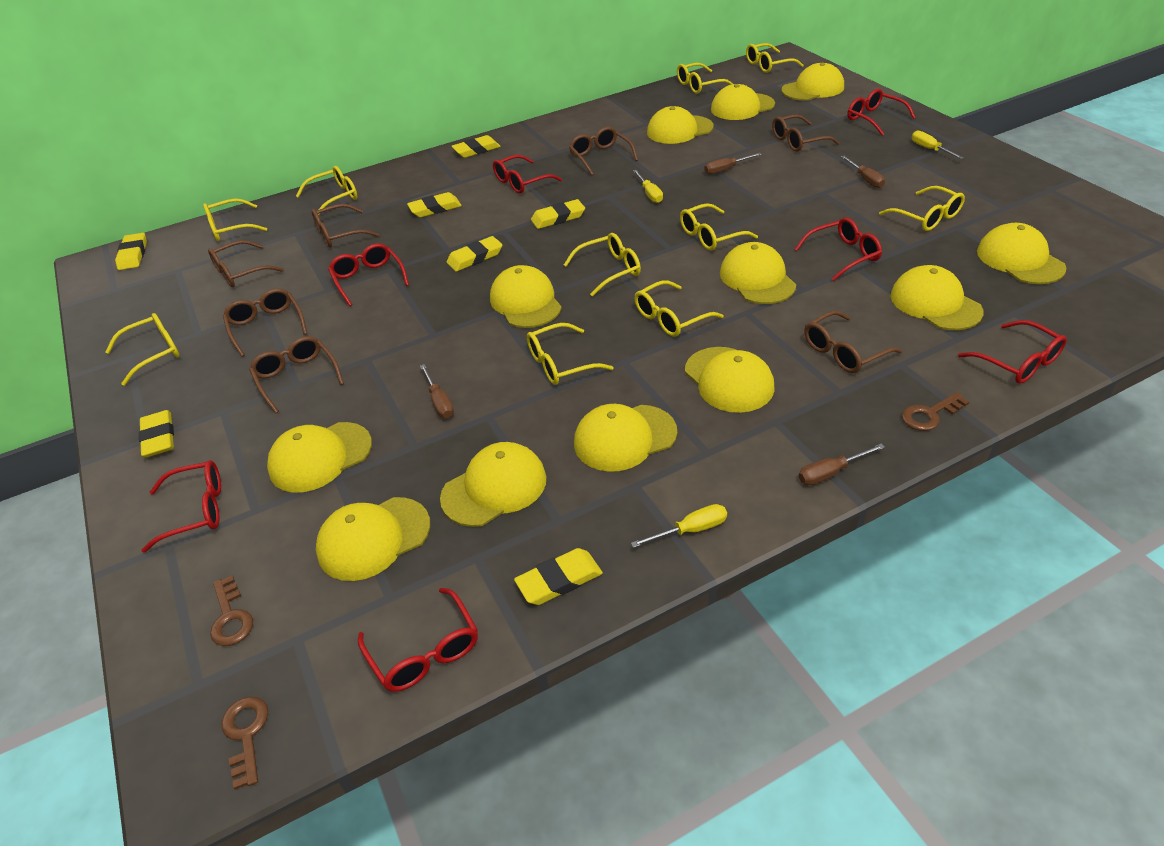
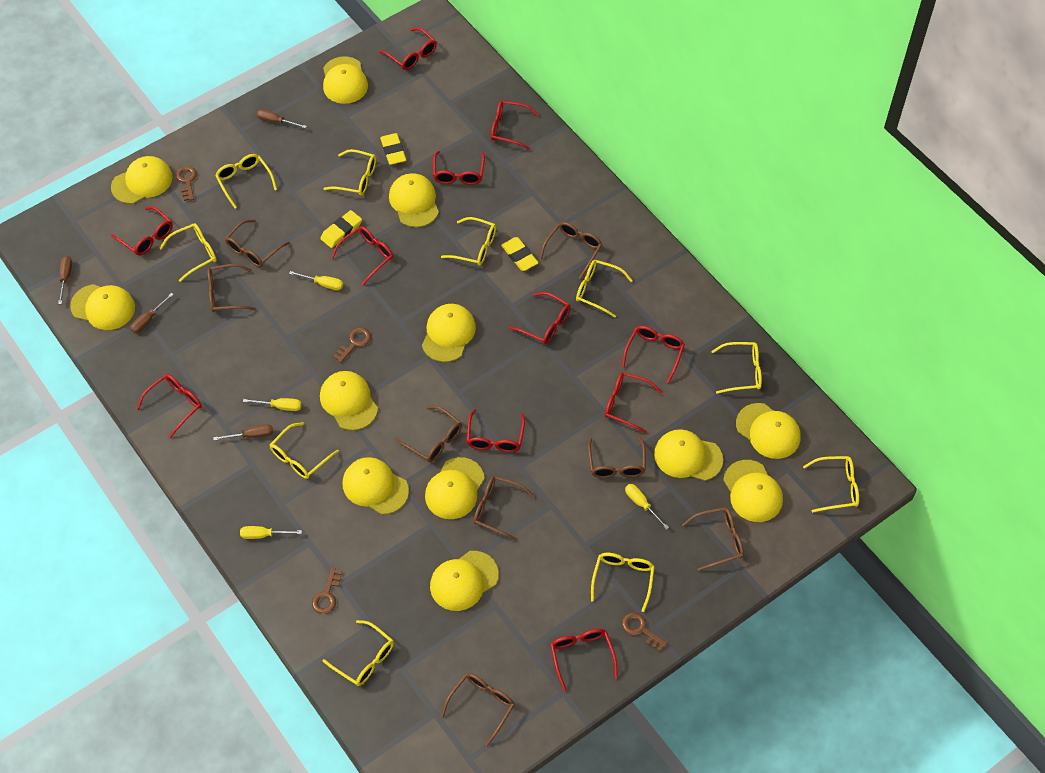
brown glasses: [208,240,284,287] [223,288,307,357] [249,336,344,414] [311,204,379,248] [569,127,638,175] [772,115,840,152] [804,311,902,373] = 7 -> [207,264,256,312] [225,219,290,267] [395,406,462,462] [441,673,515,746] [473,476,535,541] [539,222,602,279] [588,437,646,478] [682,507,744,571] = 8
brown key: [210,576,253,646] [221,697,268,790] [902,392,969,431] = 3 -> [176,166,197,201] [312,568,342,614] [333,328,371,363] [622,612,668,652] = 4
red glasses: [141,460,221,553] [328,243,409,306] [358,588,478,692] [493,155,562,194] [794,217,882,281] [847,89,916,136] [958,320,1067,384] = 7 -> [111,206,173,255] [136,374,202,438] [331,226,393,285] [379,27,437,70] [433,151,485,185] [467,409,525,452] [491,101,539,150] [509,292,571,344] [550,629,617,692] [605,372,662,433] [622,326,685,383] = 11
yellow eraser: [115,233,147,270] [139,410,174,457] [407,192,462,217] [447,236,502,272] [451,135,501,158] [514,548,603,605] [531,199,585,229] = 7 -> [320,210,362,248] [380,133,406,165] [501,237,538,271] = 3
yellow screwdriver: [631,504,727,548] [633,170,663,203] [912,131,964,159] = 3 -> [240,526,302,539] [243,398,302,411] [289,271,343,290] [625,484,669,530] = 4

